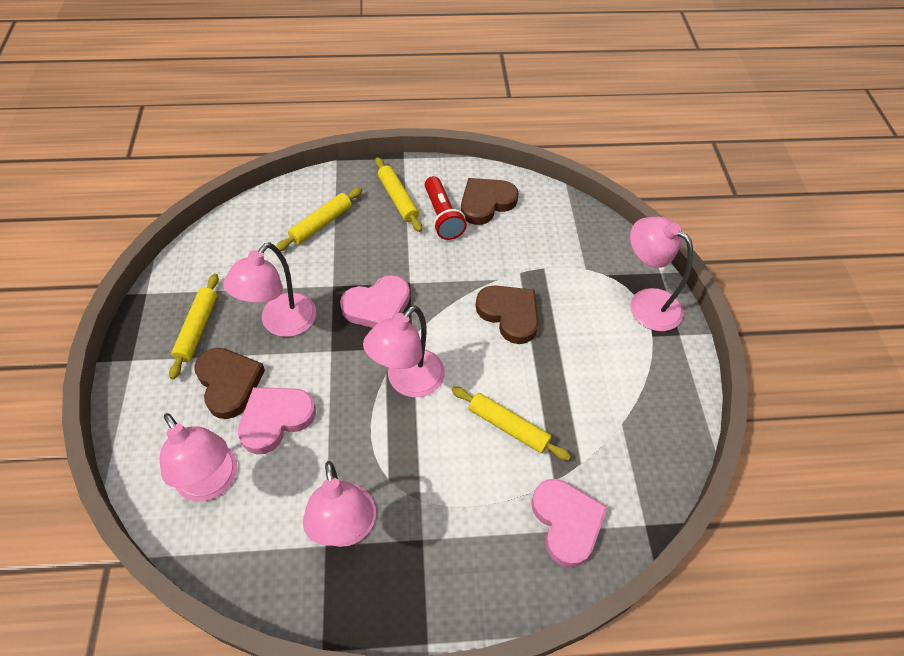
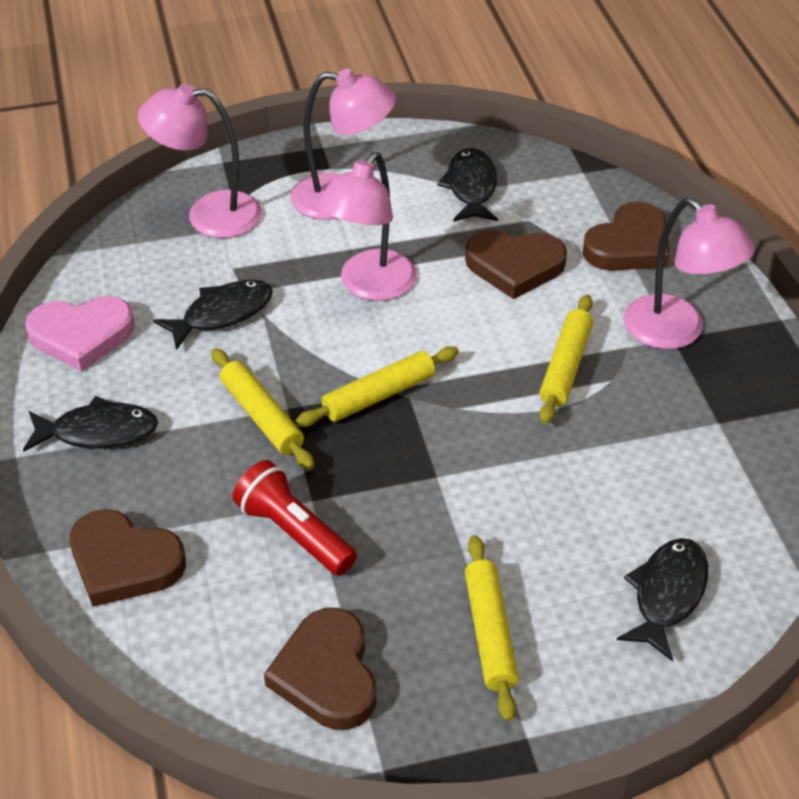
black fish: none = 0 -> [23,396,158,452] [153,280,273,350] [437,148,498,222] [617,538,708,661] = 4
brown heart: [194,348,265,419] [461,178,519,225] [476,285,539,344] = 3 -> [70,509,186,607] [264,608,376,730] [465,230,567,299] [582,202,670,271] = 4
pink heart: [238,387,316,454] [340,275,410,328] [531,479,607,567] = 3 -> [25,296,135,372] = 1
pink lamp: [160,413,237,501] [223,242,316,337] [303,461,376,547] [363,305,445,397] [630,217,693,331] = 5 -> [138,84,262,238] [290,69,396,220] [317,152,417,301] [624,198,755,349] = 4

